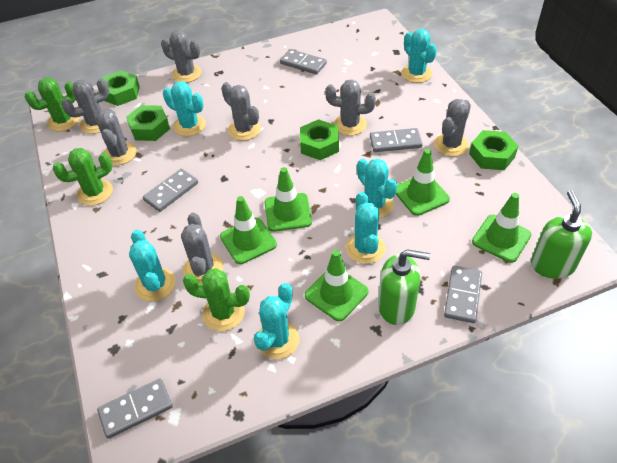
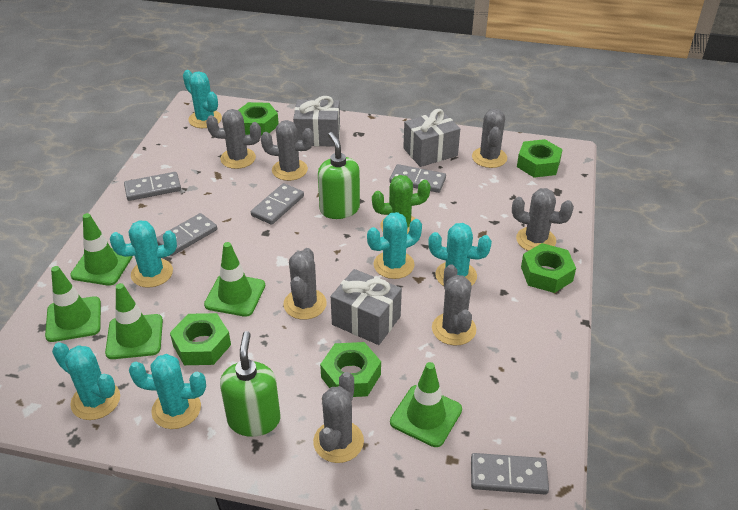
green cactus: [25,77,79,131] [53,148,113,206] [183,268,250,331] = 3 -> [372,175,431,234] = 1
green nut: [102,70,140,106] [126,105,170,141] [300,119,339,160] [469,130,518,170] = 4 -> [170,313,231,365] [238,102,279,136] [320,342,381,397] [517,139,563,178] [521,243,576,293] = 5
grey gift: none = 0 -> [293,96,340,147] [331,269,402,345] [403,109,460,167] = 3

